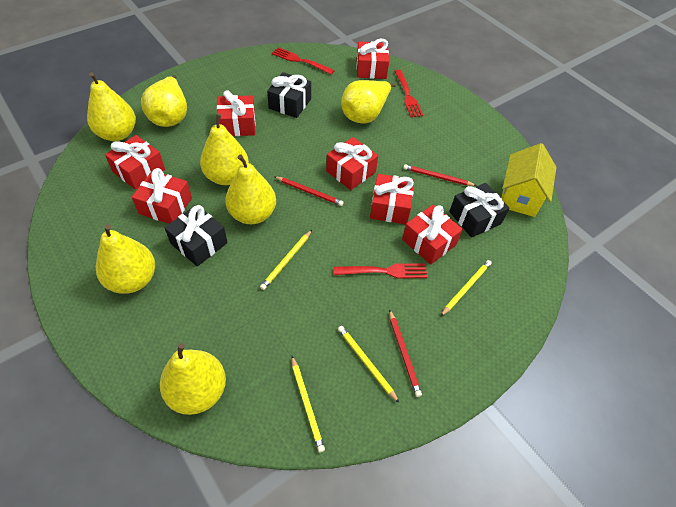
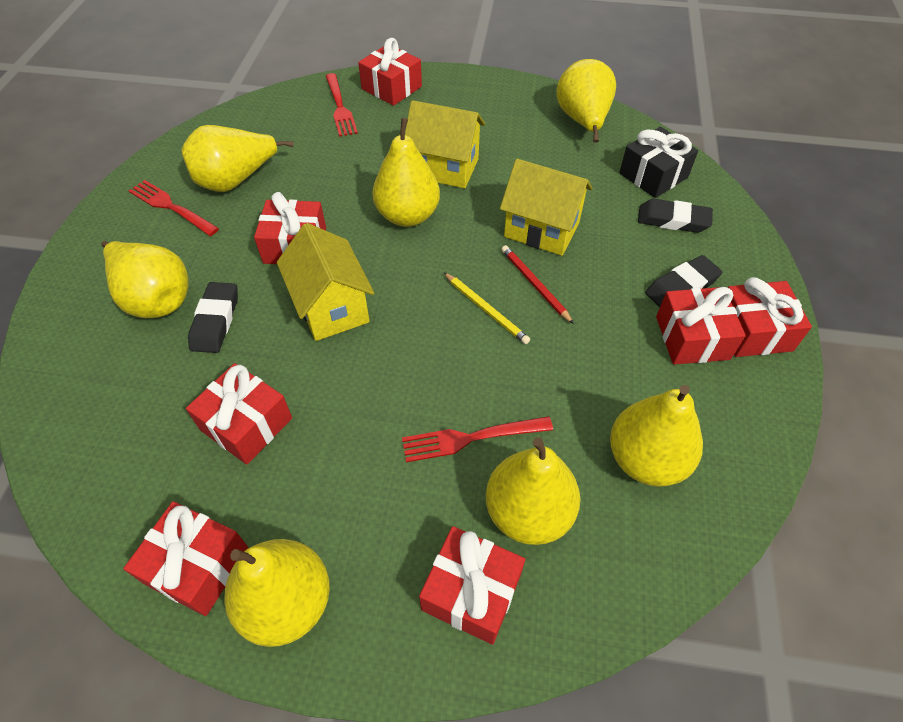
black eraser: none = 0 -> [188,282,238,353] [638,199,713,233] [645,255,722,307] = 3
black gift: [165,205,228,267] [267,72,311,118] [449,183,509,238] = 3 -> [619,127,698,198] = 1
red pencil: [274,176,344,206] [389,309,422,397] [403,164,477,186] = 3 -> [501,245,574,324] = 1
yellow house: [501,143,556,217] = 1 -> [277,223,374,341] [405,100,485,188] [500,159,593,256] = 3
yellow pencil: [260,230,312,290] [292,356,325,452] [338,326,399,403] [441,260,492,316] = 4 -> [444,272,530,344] = 1

